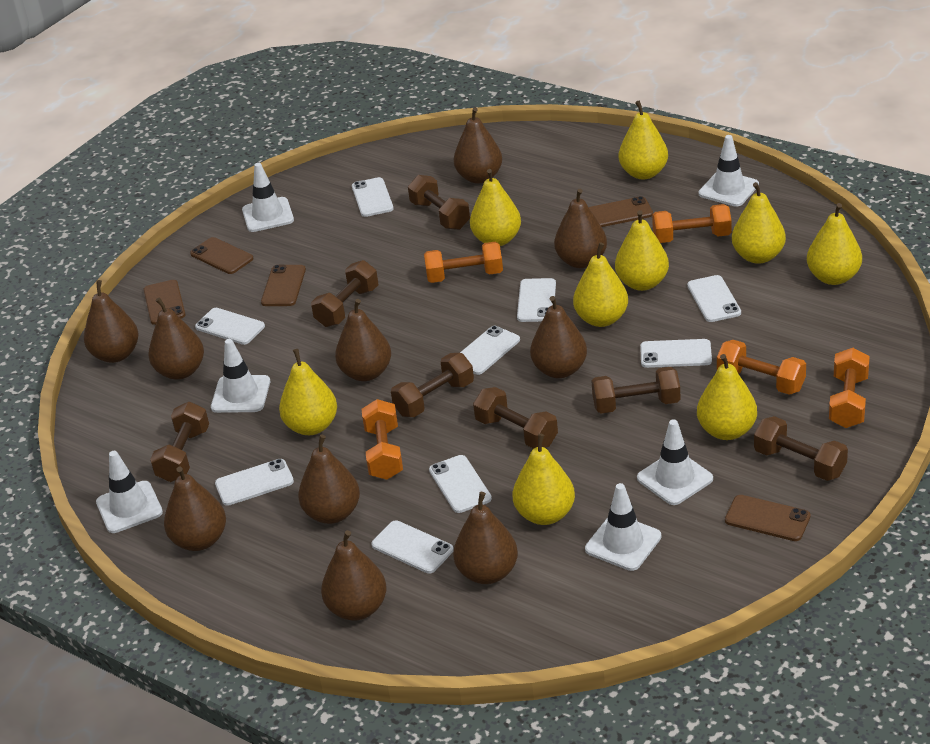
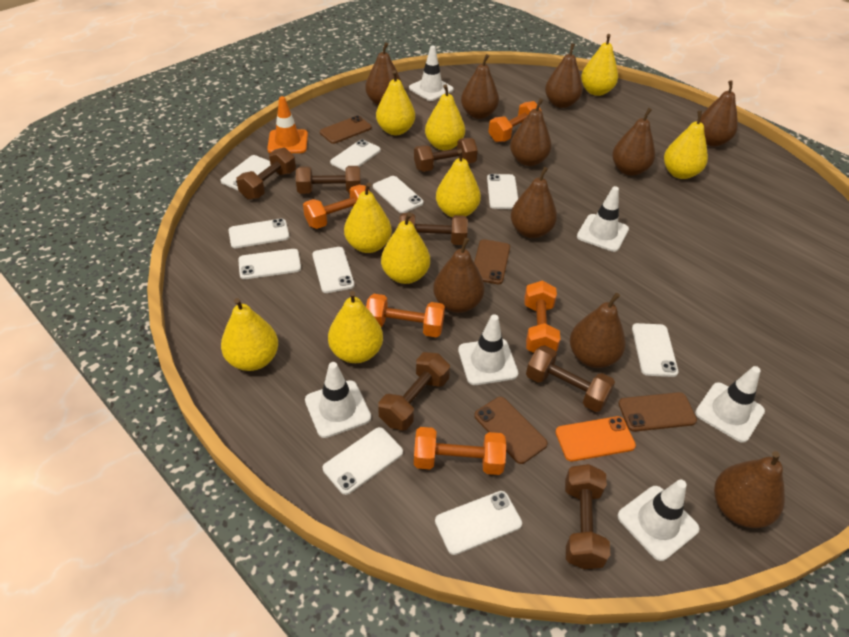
brown phone: [144,280,186,325] [190,237,254,274] [261,265,306,306] [589,196,653,227] [725,495,811,541] = 5 -> [320,116,372,144] [474,239,510,284] [474,397,548,464] [618,392,697,432] = 4
orange phone: none = 0 -> [555,416,636,462] = 1
orange traffic cone: none = 0 -> [267,96,308,153] = 1
white phone: [195,308,265,345] [215,459,294,506] [352,177,394,217] [371,520,454,574] [429,455,492,513] [460,326,520,375] [517,278,556,322] [640,339,712,368] [687,275,741,322] = 9 -> [220,155,270,190] [229,218,289,248] [238,249,301,279] [312,247,354,293] [323,427,403,495] [330,139,381,171] [373,176,424,213] [435,491,522,555] [487,174,518,209] [632,323,679,377] = 10

